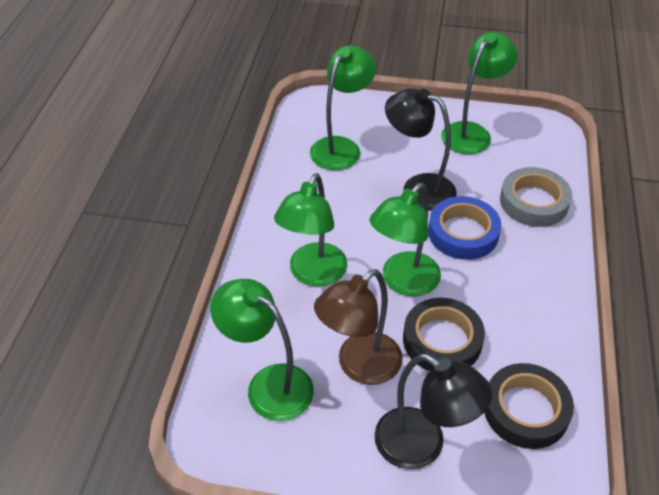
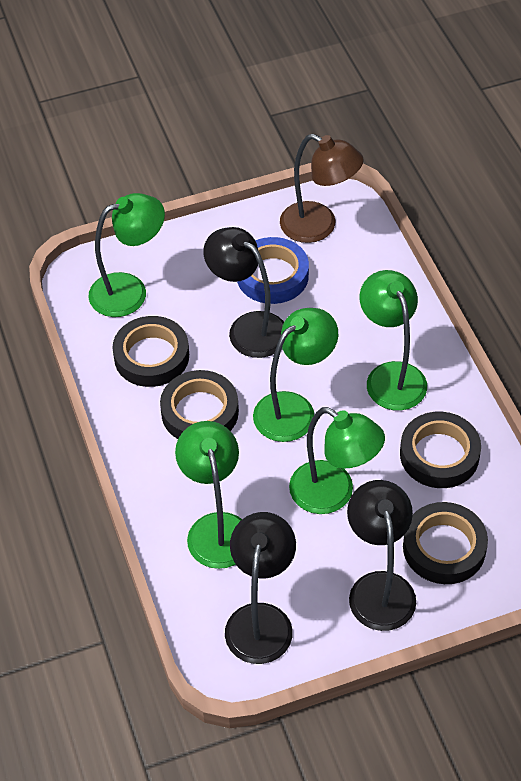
black lamp: [374,354,492,469] [385,88,457,211] = 2 -> [203,227,284,358] [225,512,296,664] [347,480,416,631] = 3
black tape: [403,298,485,371] [484,363,574,449] = 2 -> [112,316,189,387] [160,370,239,439] [400,412,481,488] [403,502,488,584] = 4
grey tape: [500,167,572,227] = 1 -> none = 0

